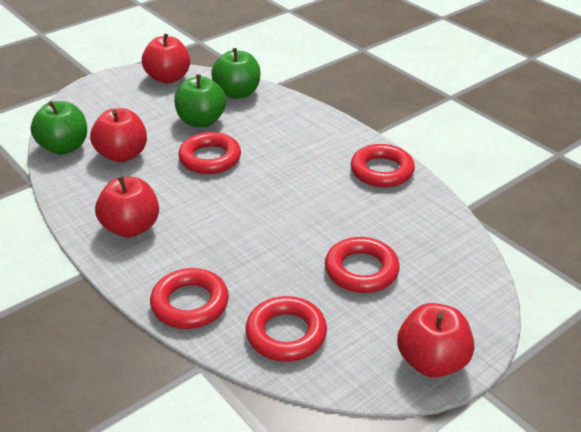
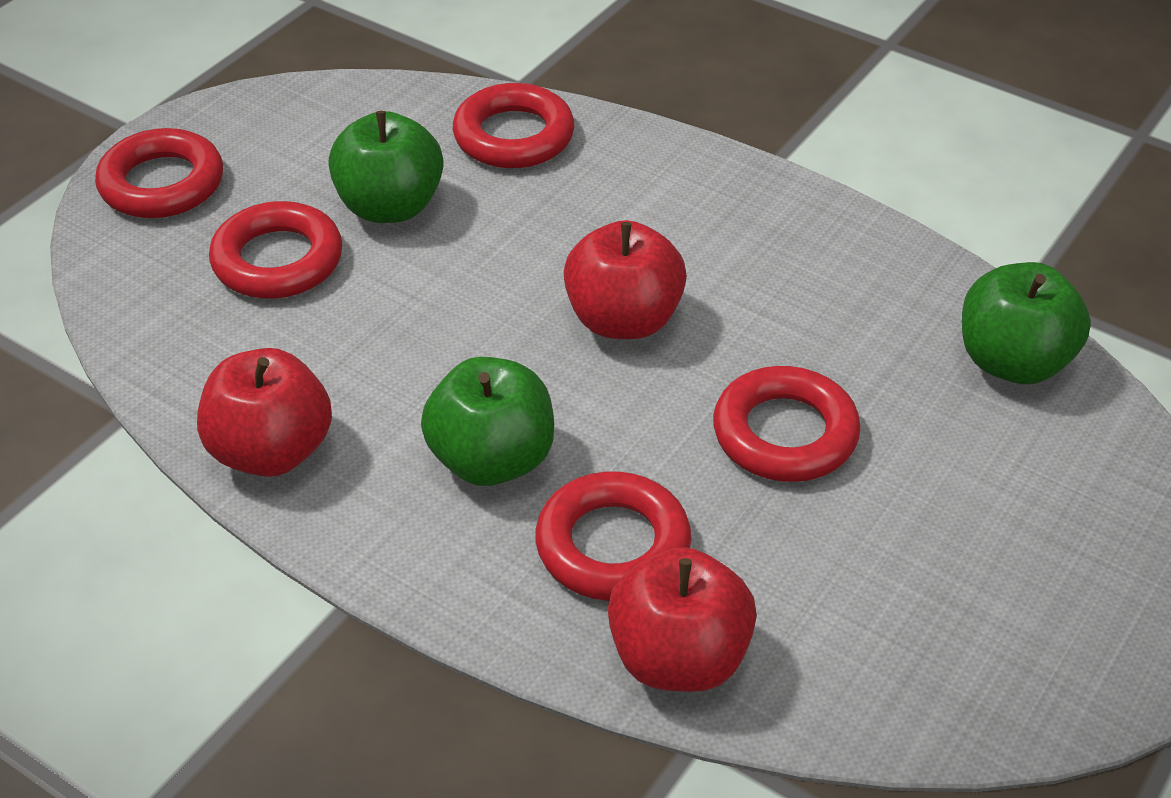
red apple: [90,108,147,162] [95,176,159,238] [142,34,190,84] [397,303,474,378] = 4 -> [197,348,332,477] [563,220,687,339] [608,547,757,692] = 3

